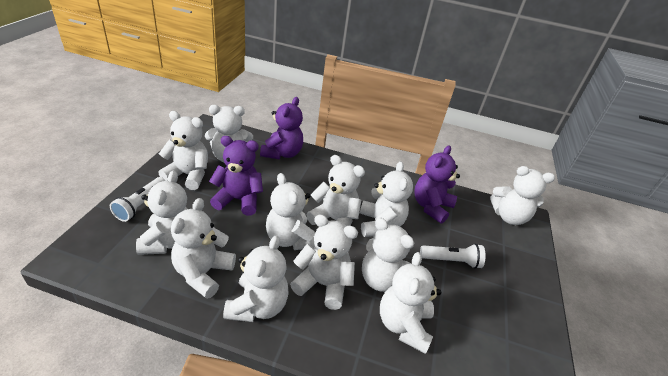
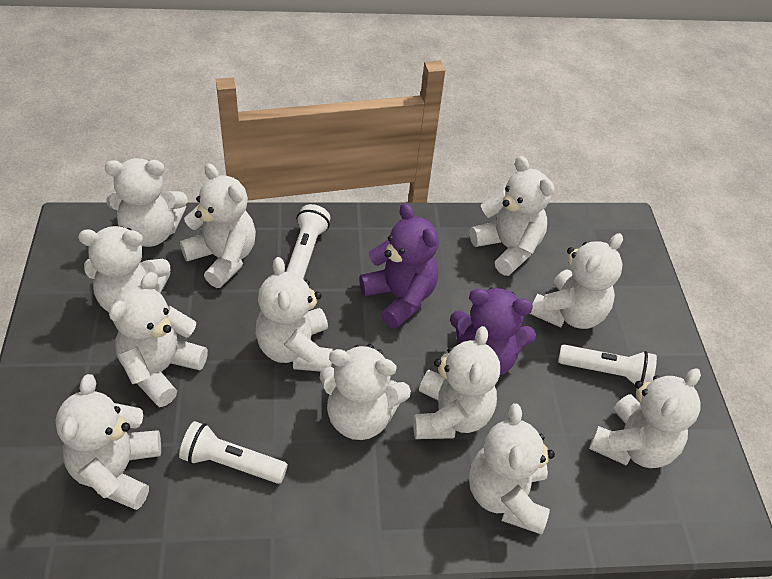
purple teddy bear: [209,136,263,216] [260,97,303,159] [414,146,460,224] = 3 -> [359,203,439,329] [450,287,536,376] = 2
white flashlight: [110,177,165,222] [420,244,485,269] = 2 -> [179,421,288,484] [286,204,330,279] [558,344,657,385] = 3

